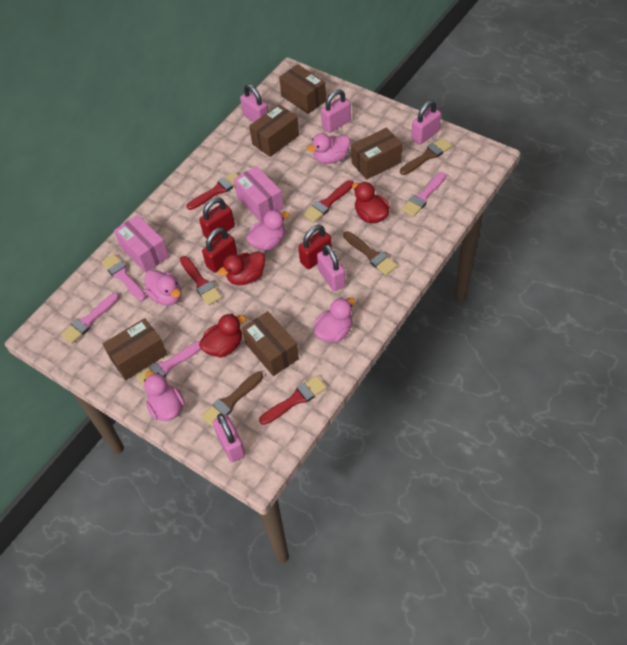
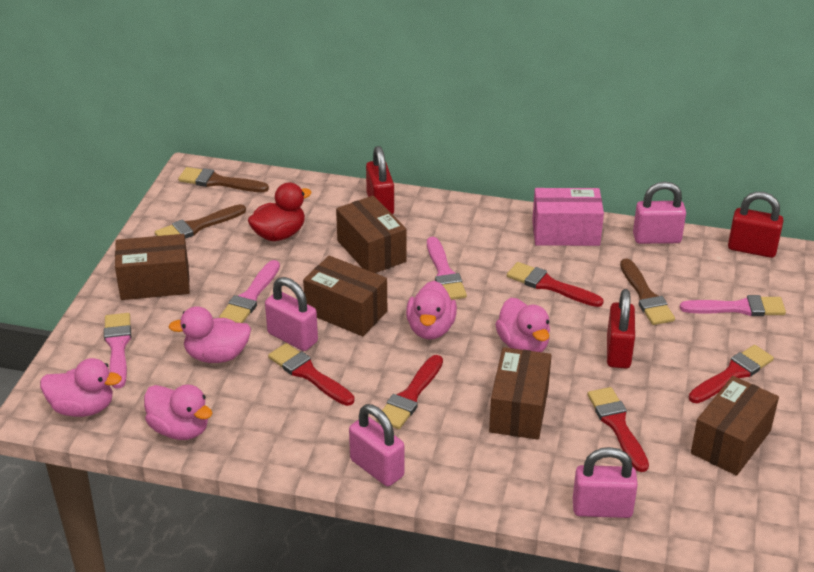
pink box: [114,215,169,273] [233,166,284,222] = 2 -> [532,188,604,246] = 1
pink padlock: [213,414,245,462] [240,84,268,122] [317,244,346,291] [321,89,351,133] [411,100,441,145] = 5 -> [265,277,318,351] [349,404,404,486] [573,447,638,518] [633,182,686,244] = 4
red brush: [180,256,222,305] [186,172,239,210] [259,375,327,425] [303,180,353,222] = 4 -> [268,343,354,406] [376,355,443,429] [507,262,604,307] [587,387,649,472] [689,345,774,403] = 5
red duck: [199,313,246,357] [218,252,265,285] [352,182,390,223] = 3 -> [248,182,312,241] = 1

